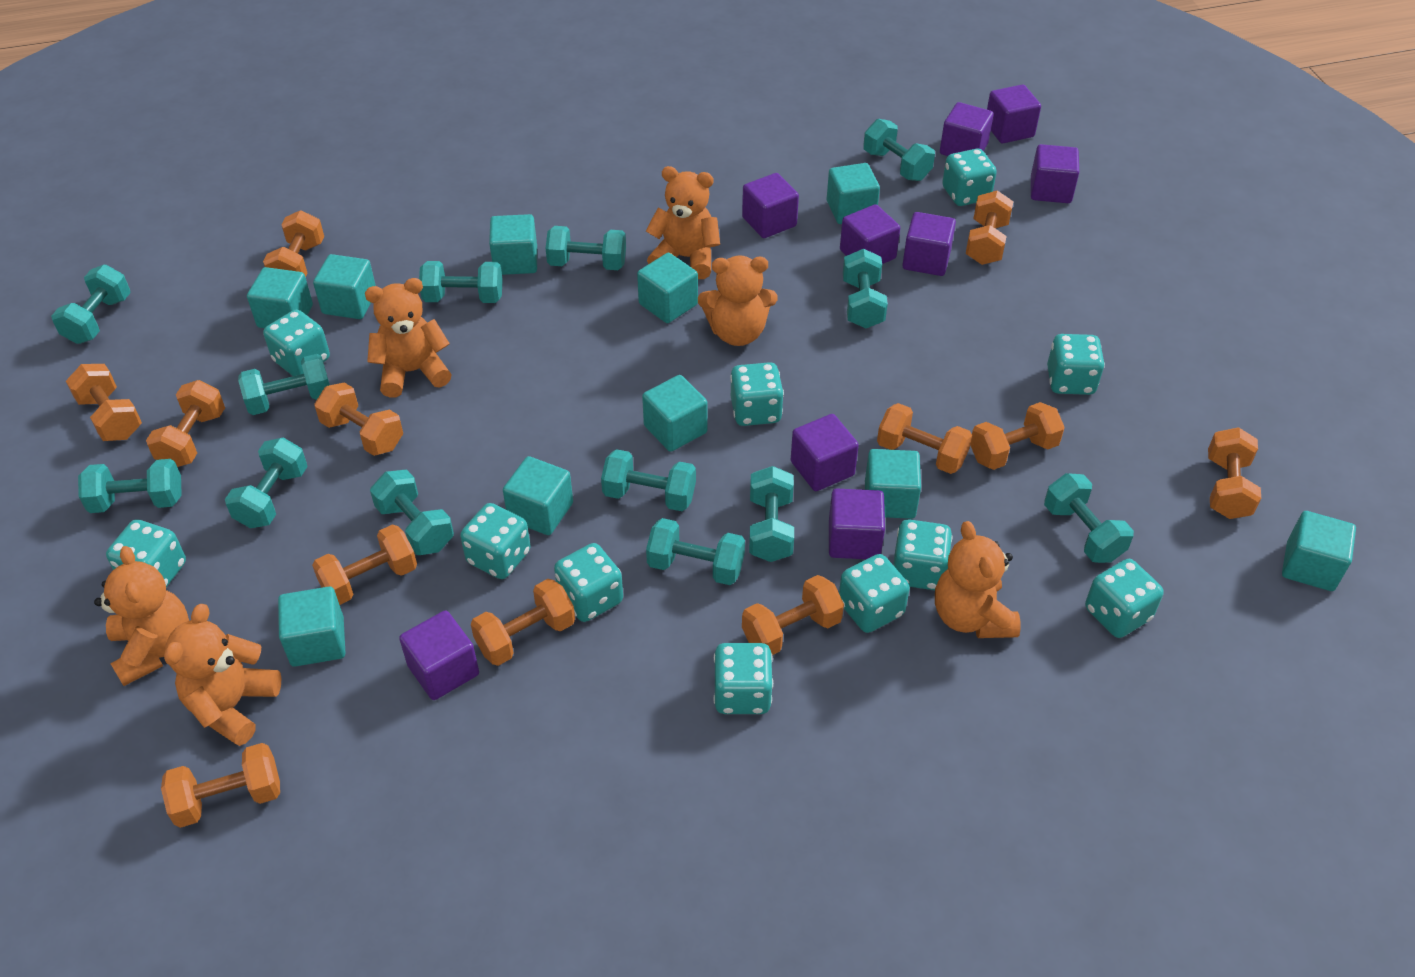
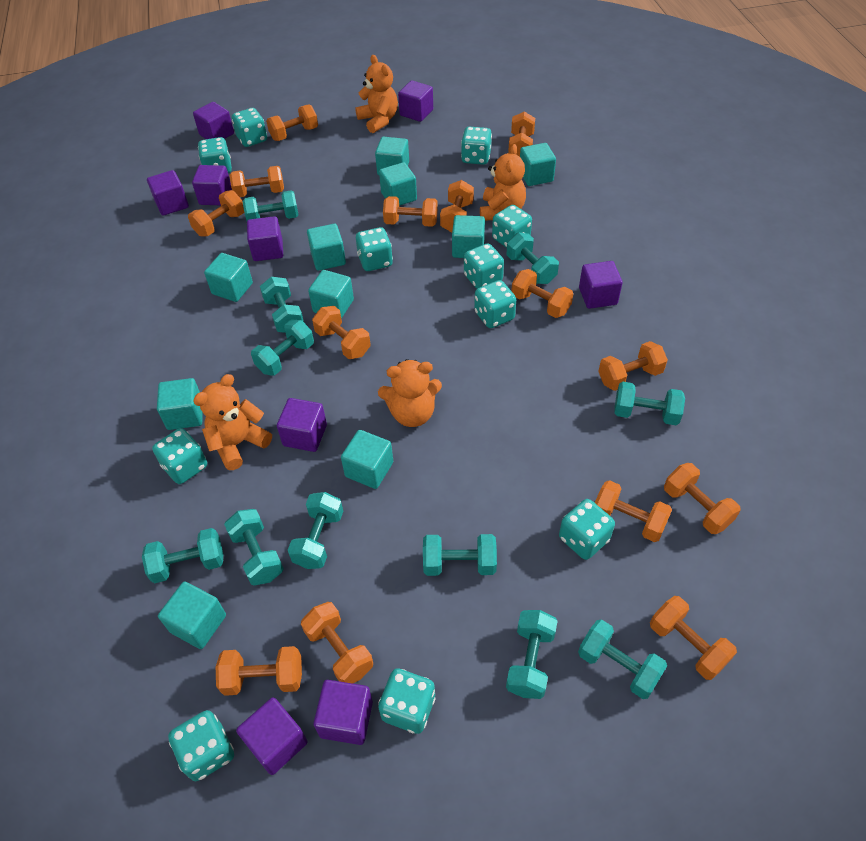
orange dumbbell: [66,364,142,441] [146,380,225,467] [161,743,280,828] [263,210,324,277] [312,525,417,605] [314,382,403,456] [471,579,575,666] [742,575,844,655] [877,403,972,474] [966,190,1013,265] [970,402,1065,470] [1208,427,1261,519] = 12 -> [188,190,244,236] [216,646,302,696] [230,166,284,197] [266,104,318,141] [301,602,373,684] [312,306,371,359] [383,196,438,227] [440,180,474,232] [508,112,535,157] [512,269,573,318] [595,480,672,542] [598,341,668,391] [650,596,737,680] [664,463,741,534] = 14
orange teddy bear: [94,546,189,686] [164,604,282,746] [365,278,452,398] [646,166,720,279] [698,255,778,346] [935,521,1021,638] = 6 -> [193,374,272,470] [355,55,398,133] [378,359,442,427] [480,144,526,221] = 4
turquoise dumbbell: [51,265,131,344] [78,459,182,513] [225,437,308,528] [238,354,330,415] [370,470,454,555] [419,261,503,303] [545,226,626,270] [601,449,696,511] [646,518,745,585] [749,466,794,562] [843,249,888,328] [863,119,935,181] [1044,473,1134,563] = 13 -> [142,528,223,583] [224,509,284,586] [243,191,299,220] [251,319,314,376] [260,277,304,333] [288,492,343,569] [423,534,497,576] [506,233,559,284] [506,610,558,699] [578,619,667,699] [614,382,685,425] = 11

